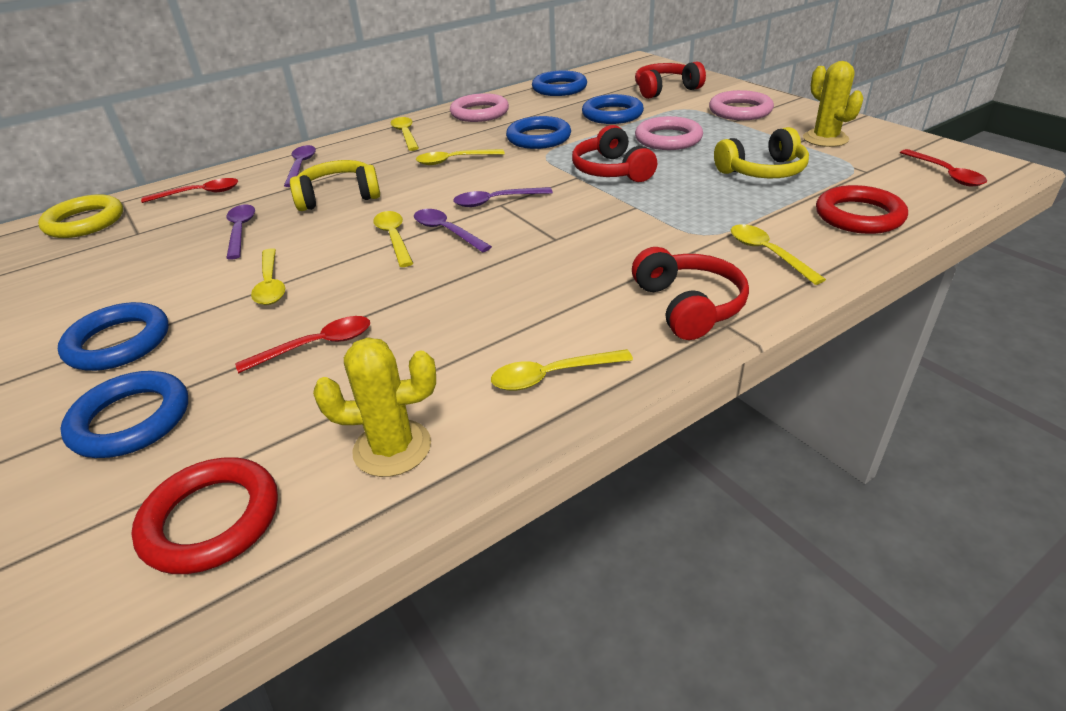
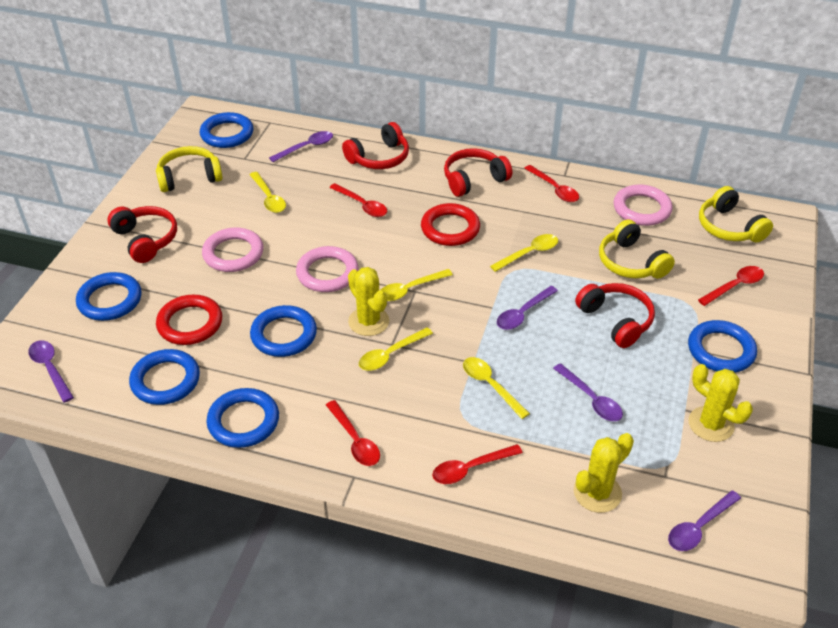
blue ring: [58,302,169,371] [60,371,188,458] [506,116,571,149] [532,70,587,96] [582,94,644,124] = 5 -> [76,272,142,321] [129,349,200,405] [200,112,253,148] [207,388,279,448] [250,305,317,357] [688,320,757,373] = 6
purple spoon: [226,204,255,260] [284,145,316,187] [414,209,492,252] [453,187,553,207] = 4 -> [28,340,74,403] [269,131,333,162] [497,286,558,330] [553,363,623,421] [668,490,741,551] = 5
red headphones: [572,125,657,182] [632,247,749,340] [635,61,706,99] = 3 -> [107,206,177,263] [342,122,409,169] [444,148,512,197] [575,283,655,348] = 4
red spoon: [141,178,238,203] [235,316,370,373] [900,149,987,186] = 3 -> [326,400,380,466] [329,183,387,217] [432,444,523,484] [524,165,579,202] [698,266,764,306] = 5
yellow cactus: [313,337,436,477] [803,61,864,147] = 2 -> [348,267,389,336] [574,433,634,513] [688,364,753,442] = 3
yellow headphones: [290,160,380,211] [714,127,809,178] = 2 -> [156,146,223,192] [599,220,675,279] [699,186,773,242] = 3
yellow ring: [38,194,123,238] = 1 -> none = 0
yellow spoon: [251,248,285,305] [373,211,413,267] [391,117,419,151] [416,149,505,165] [491,349,633,391] [731,224,826,285] = 6 -> [250,172,286,213] [359,327,433,371] [381,269,453,301] [463,357,530,419] [490,234,558,272] = 5

